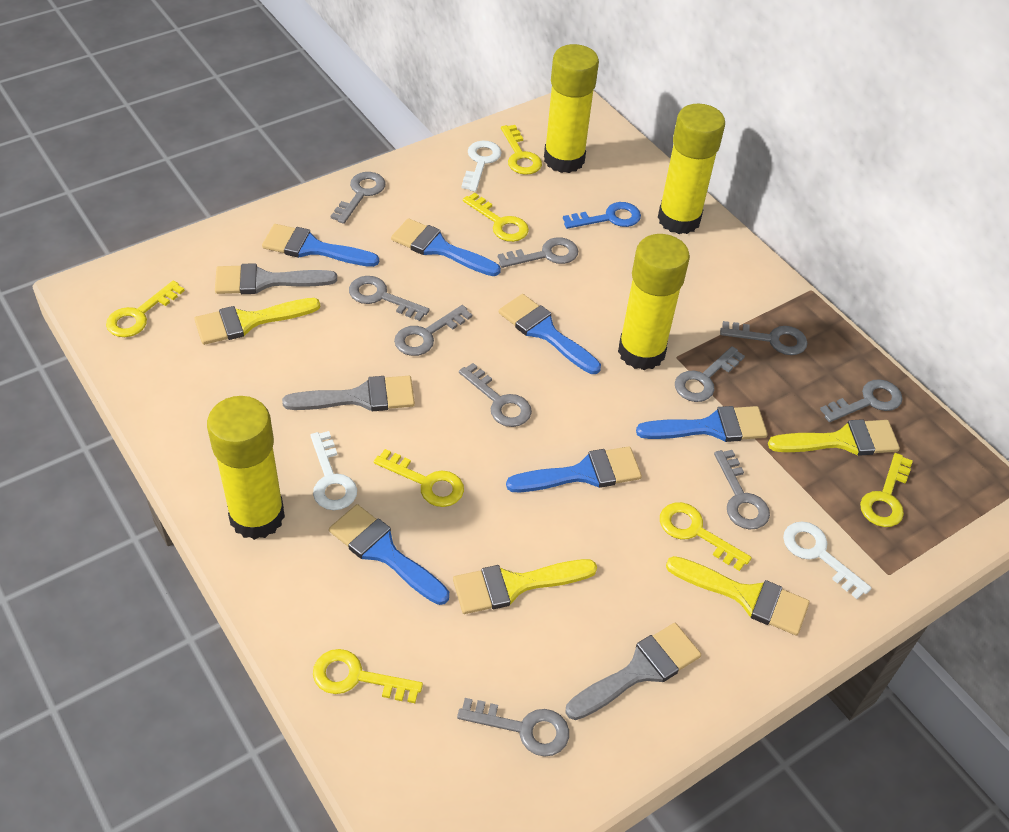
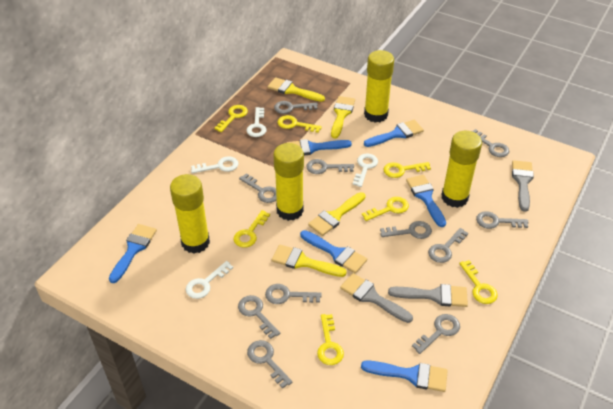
blue key: [563,202,641,229] = 1 -> none = 0
grey key: [331,172,386,224] [349,276,430,321] [394,305,472,356] [457,698,569,757] [459,363,532,427] [498,237,578,268] [675,346,745,402] [714,450,770,530] [720,321,807,355] [820,379,903,422] = 10 -> [238,295,280,339] [239,173,277,203] [247,340,293,389] [265,284,322,304] [274,101,318,114] [306,159,354,174] [380,221,432,239] [412,314,460,354] [428,228,468,263] [472,129,509,157] [476,211,529,229] = 11
white key: [310,431,357,510] [461,141,502,192] [783,521,871,599] = 3 -> [186,261,233,299] [191,156,238,173] [247,107,266,137] [353,154,378,187] = 4

